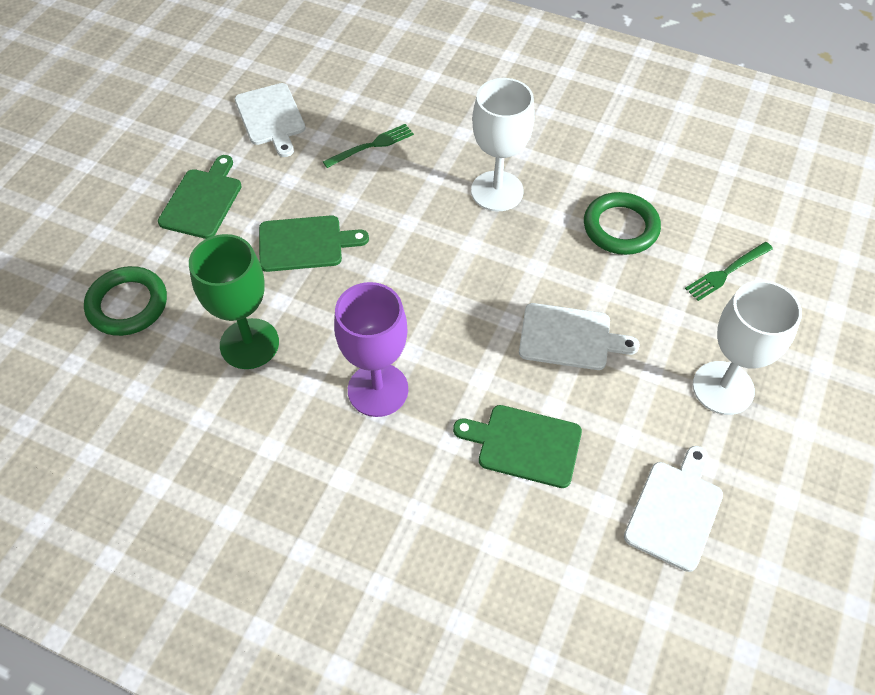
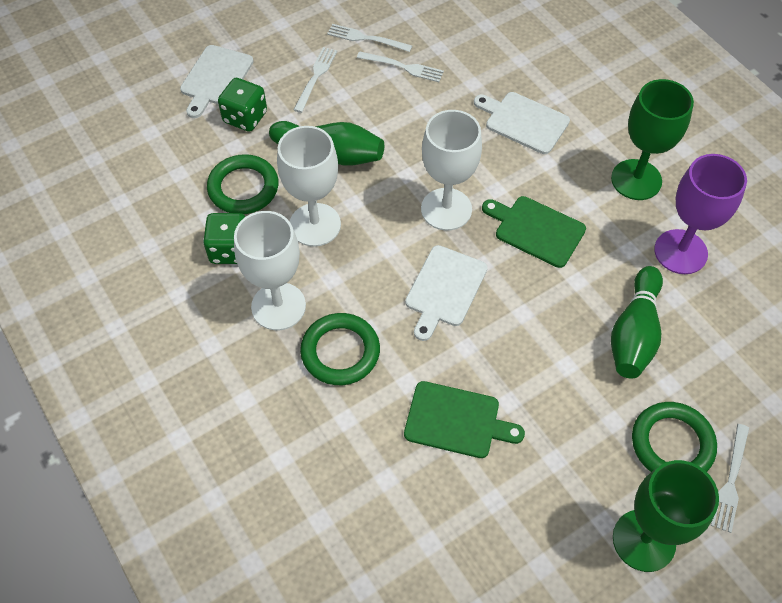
green bowling pin: none = 0 -> [269,121,384,165] [611,266,663,378] = 2
green cutting board: [158,155,242,239] [259,215,369,272] [453,405,582,488] = 3 -> [404,381,525,458] [482,196,586,268] = 2
green dice: none = 0 -> [203,213,246,264] [218,78,267,132] = 2
green fork: [322,124,414,168] [685,242,773,301] = 2 -> none = 0
green goblet: [189,234,279,369] = 1 -> [611,79,694,200] [613,460,719,572] = 2
green ring: [84,266,167,336] [584,192,661,255] = 2 -> [207,154,279,214] [300,313,380,385] [632,402,717,472] = 3
white fork: none = 0 -> [294,47,337,113] [327,24,412,52] [357,51,444,82] [711,424,749,533] = 4
white goblet: [471,78,535,211] [693,280,802,415] = 2 -> [234,211,306,330] [277,126,341,247] [421,110,482,231] = 3

